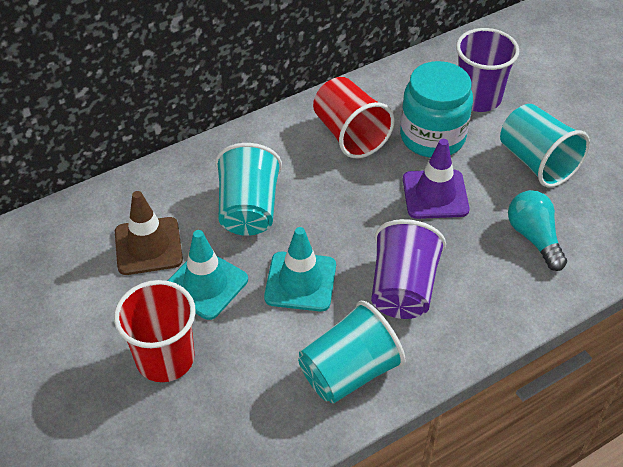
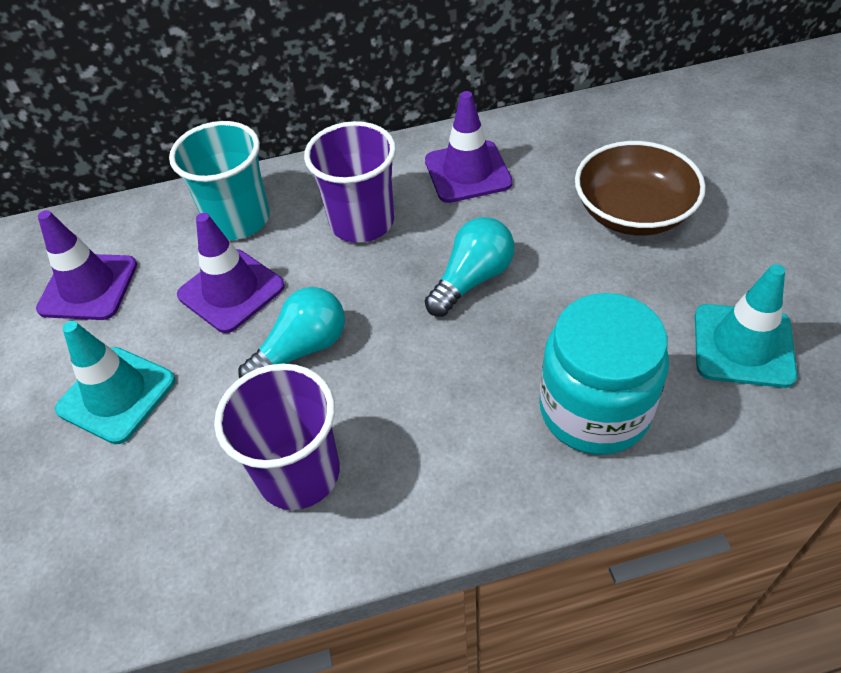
brown bowl: none = 0 -> [575,141,706,236] = 1
brown traffic cone: [115,191,183,275] = 1 -> none = 0
purple traffic cone: [403,139,469,219] = 1 -> [36,210,137,320] [177,213,285,333] [425,91,513,203] = 3
red cup: [114,280,196,382] [313,77,395,158] = 2 -> none = 0
turquoise cup: [215,143,282,236] [298,301,405,403] [500,104,590,187] = 3 -> [169,121,270,240] = 1
turquoise light bulb: [508,190,567,271] = 1 -> [238,287,345,379] [425,217,514,317] = 2

